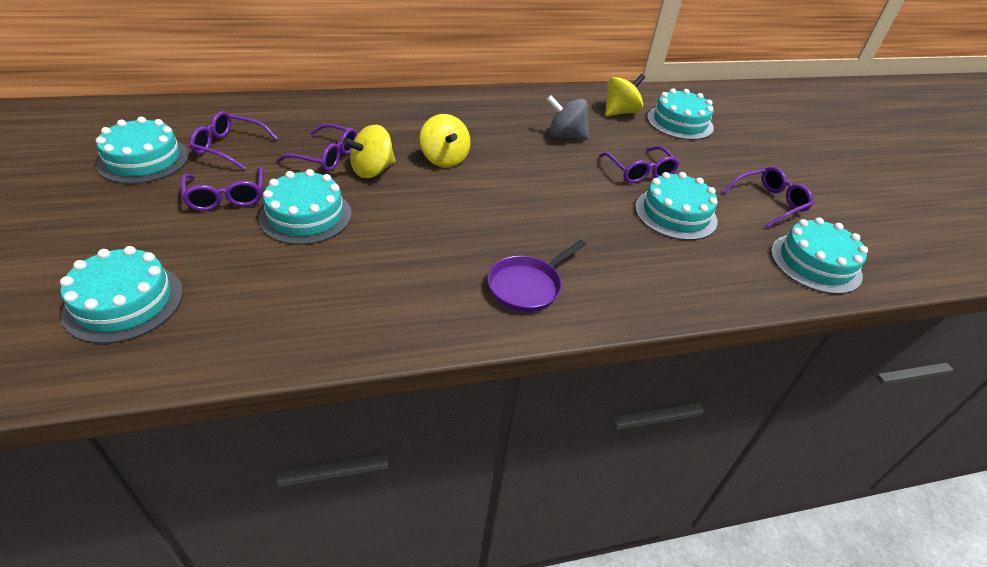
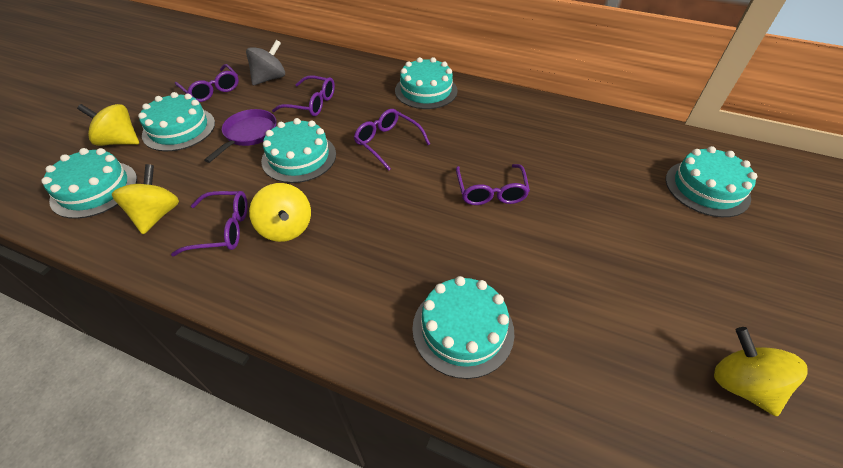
yellow spinning top: [343,125,396,178] [420,114,471,167] [605,74,645,116] = 3 -> [77,104,139,146] [112,164,179,234] [249,183,311,242] [714,327,808,416] = 4

